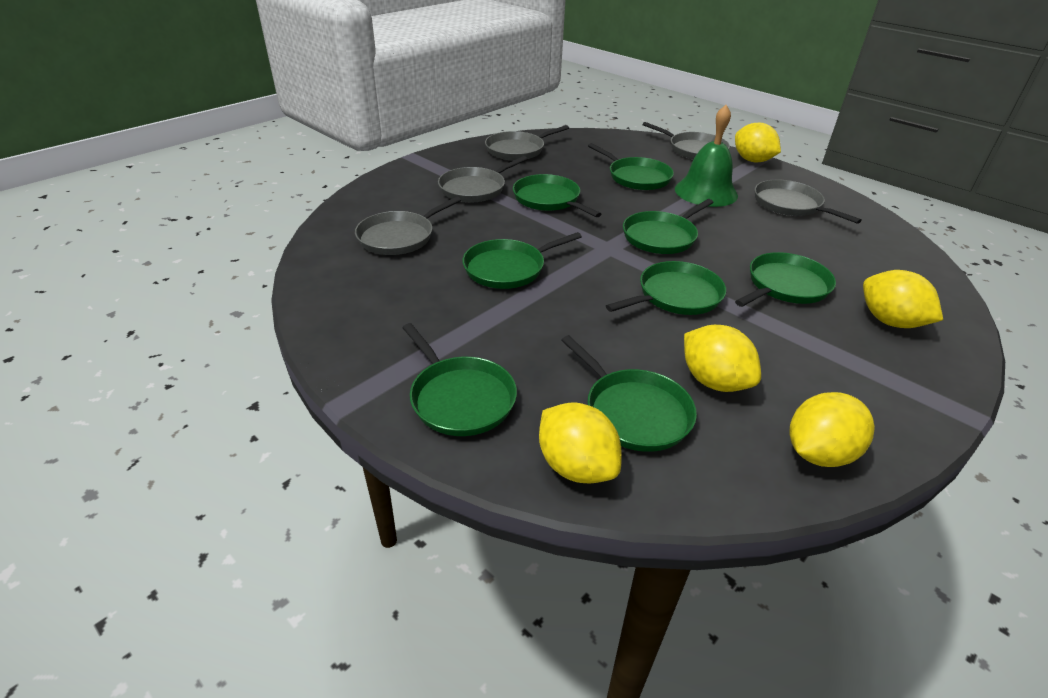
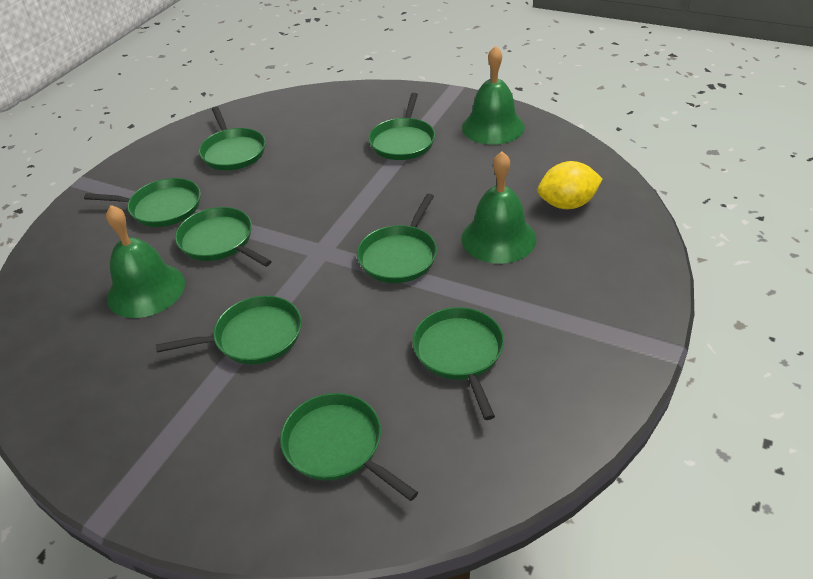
green bell: [675,105,738,207] = 1 -> [106,205,185,318] [461,151,536,264] [462,45,525,145] = 3
grey pan: [355,197,461,255] [438,156,527,202] [485,125,569,161] [642,122,730,159] [754,180,862,224] = 5 -> none = 0
yellow lemon: [539,402,622,483] [684,325,761,392] [735,123,781,162] [790,392,875,467] [863,270,943,328] = 5 -> [537,161,603,209] = 1

